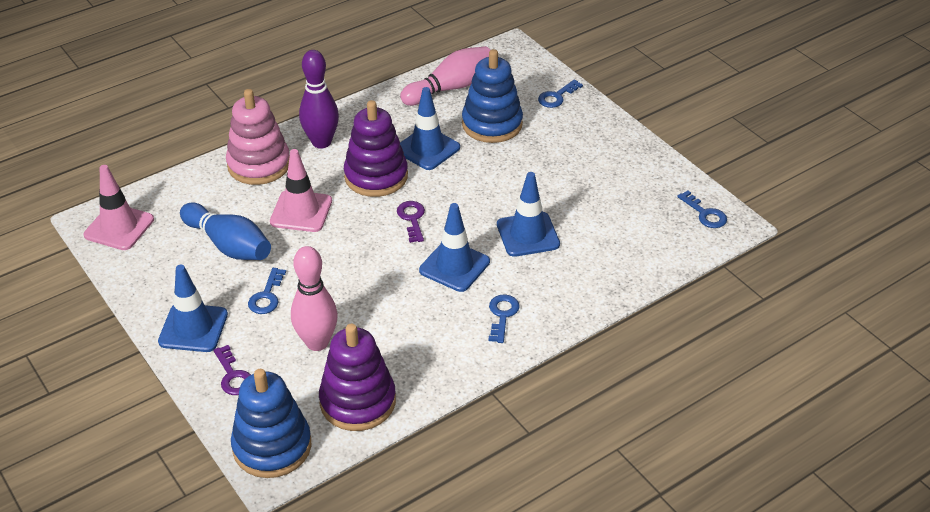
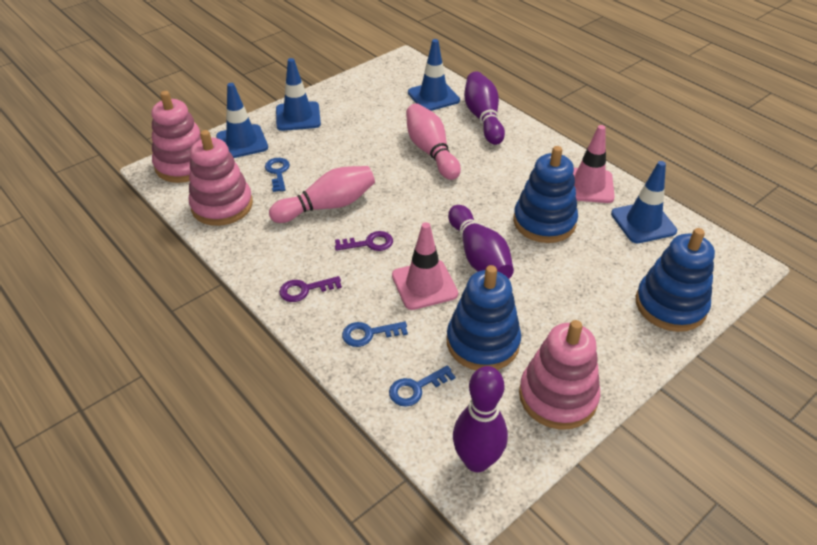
blue bowling pin: [180,203,271,260] = 1 -> none = 0
blue key: [248,268,286,314] [488,294,520,343] [538,79,583,108] [677,190,727,228] = 4 -> [265,158,290,192] [342,322,408,347] [389,365,455,407] = 3
blue stacking toy: [231,369,311,478] [462,49,523,143] = 2 -> [447,265,521,370] [513,146,578,243] [636,228,715,332] = 3
pink stacking toy: [226,89,290,185] = 1 -> [152,91,201,183] [189,130,253,226] [519,320,600,429] = 3
purple bowling pin: [299,50,339,149] = 1 -> [448,205,514,279] [453,366,508,472] [464,71,505,145] = 3
purple stacking toy: [319,324,396,431] [344,100,408,197] = 2 -> none = 0

